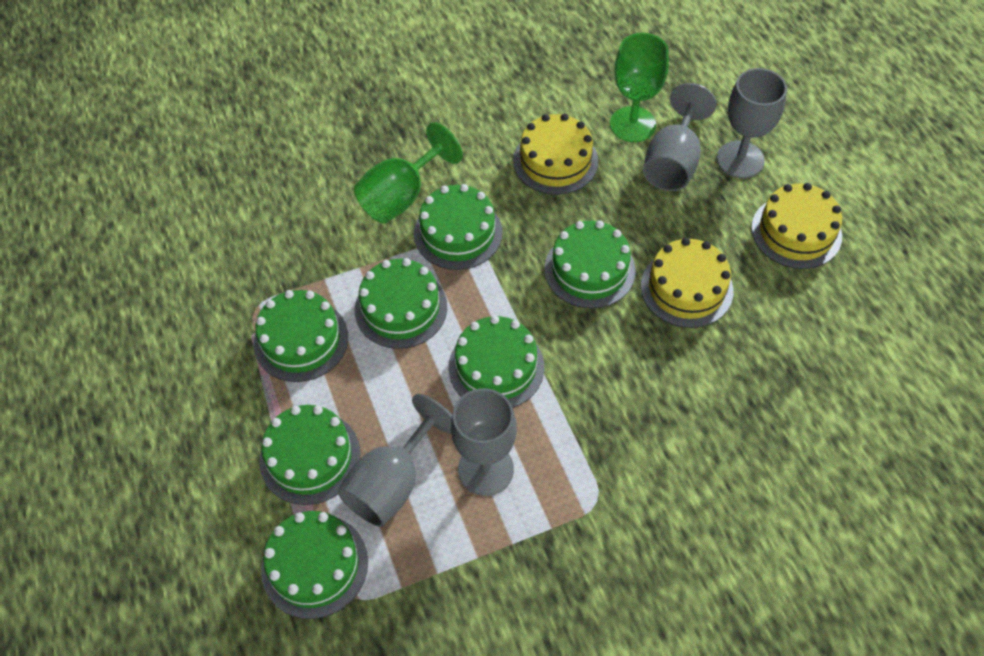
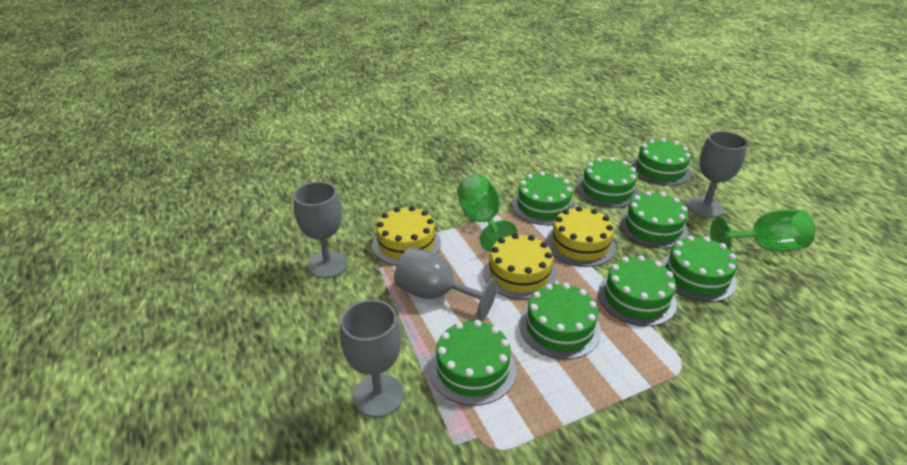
green cake: [254,290,348,382] [259,405,360,505] [261,511,368,619] [355,258,447,349] [414,184,503,270] [448,315,544,408] [544,220,636,309] = 7 -> [429,320,516,406] [512,171,575,225] [519,283,601,359] [577,157,639,208] [598,256,677,326] [620,191,688,249] [631,138,691,186] [661,236,737,302] = 8

